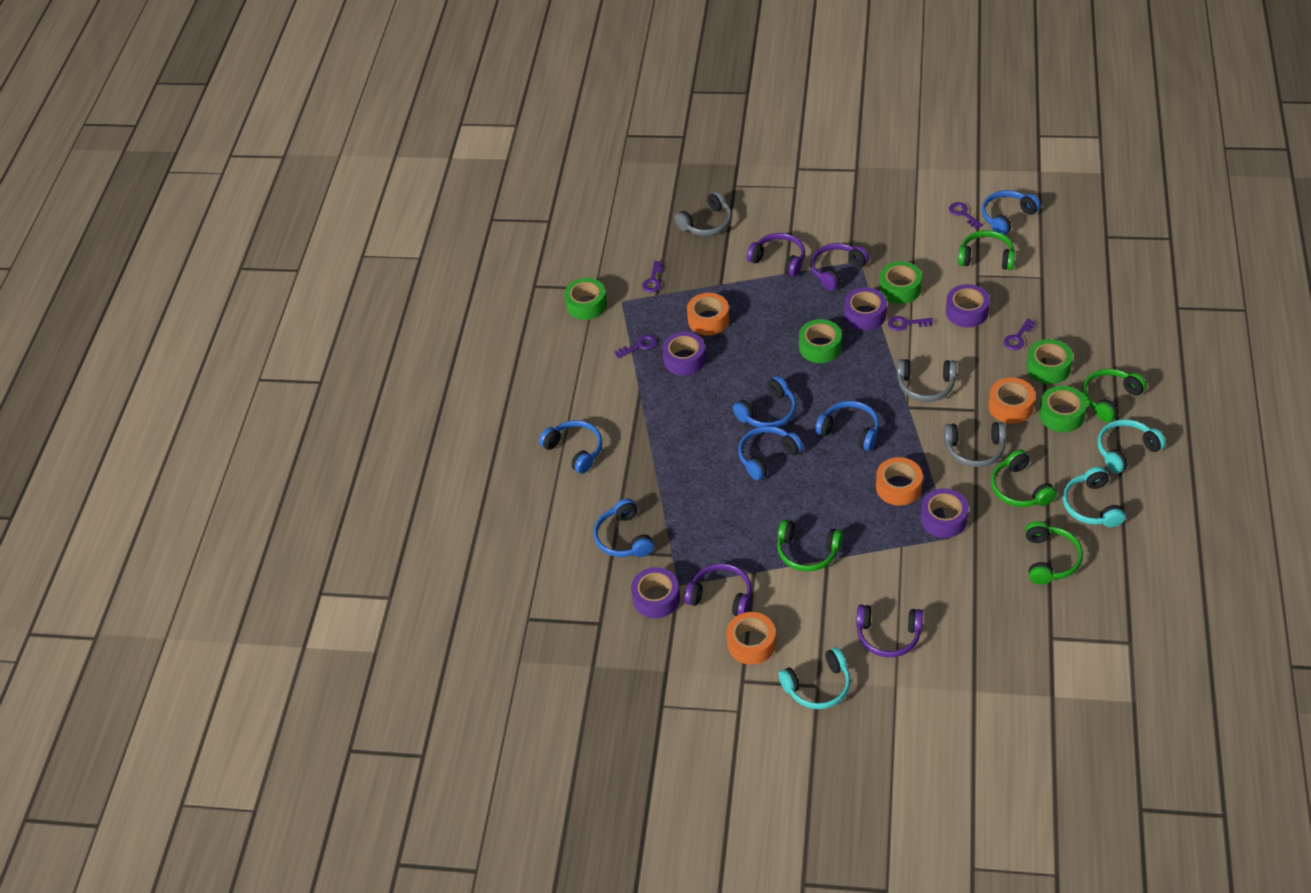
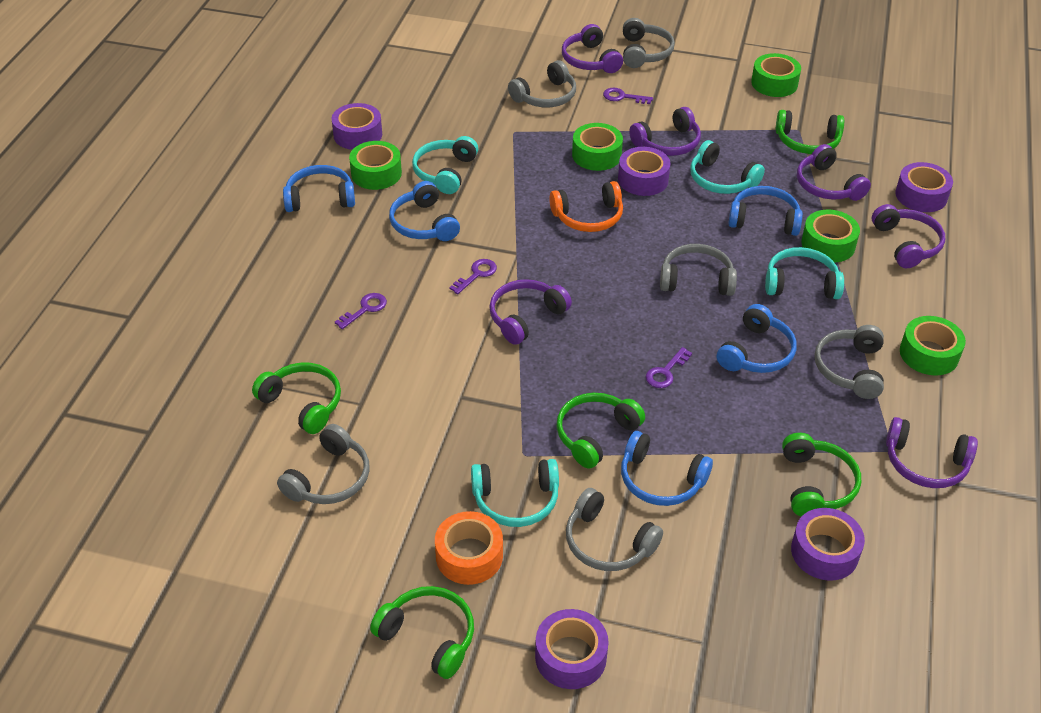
blue headphones: [539,420,602,474] [594,499,654,557] [733,376,796,427] [738,426,803,481] [815,401,879,451] [982,190,1041,235] = 6 -> [283,165,355,212] [389,181,460,241] [621,431,713,506] [717,304,797,373] [728,186,803,236] = 5
grey headphones: [675,191,732,236] [897,359,956,402] [944,422,1006,467] = 3 -> [277,424,370,504] [508,60,576,107] [566,488,663,571] [623,18,675,68] [660,244,737,296] [815,325,884,399] = 6
orange headphones: none = 0 -> [549,181,623,232] = 1
orange tape: [687,293,729,335] [727,612,776,665] [876,457,923,506] [988,377,1035,424] = 4 -> [435,511,503,585] = 1
purple headphones: [684,563,752,616] [746,233,805,277] [811,243,870,291] [856,605,923,657] = 4 -> [489,279,572,345] [562,24,623,73] [629,107,701,156] [797,144,871,201] [872,204,945,268] [886,417,978,488] = 6
purple key: [614,335,657,358] [642,261,663,293] [888,316,933,331] [949,202,983,229] [1004,319,1036,350] = 5 -> [335,293,387,329] [449,259,497,294] [603,88,653,104] [646,347,692,388] = 4
turquoise headphones: [779,647,851,709] [1062,467,1126,527] [1097,419,1166,474] = 3 -> [412,136,478,194] [471,459,559,527] [690,140,765,194] [765,247,844,299] = 4

